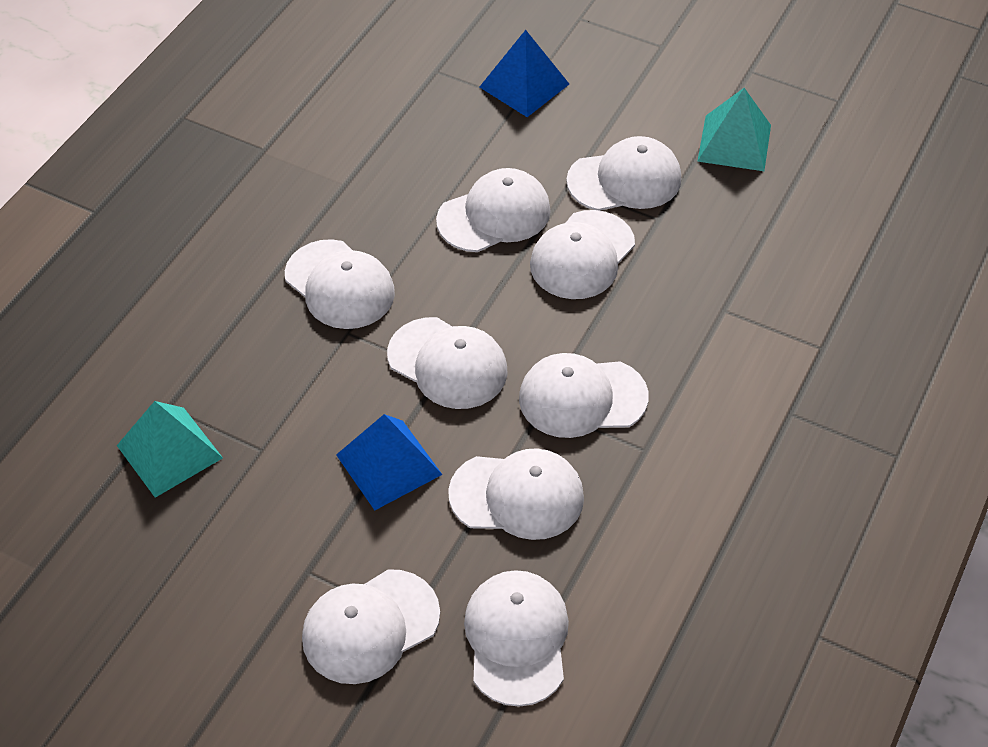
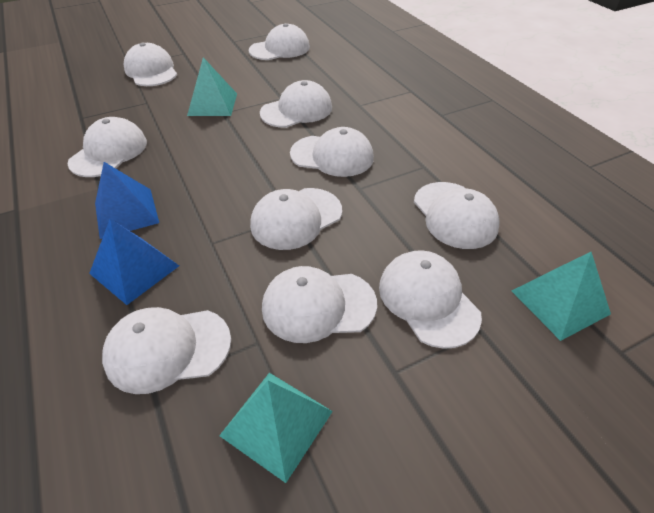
turquoise pyramid: [117,401,223,498] [697,88,771,171] = 2 -> [187,57,237,116] [219,373,333,483] [512,252,611,341] = 3
white cap: [285,239,395,329] [302,569,440,684] [387,317,508,409] [436,168,551,252] [448,448,584,540] [464,570,569,707] [519,353,649,438] [530,210,635,299] [566,136,681,211] = 9 -> [68,117,147,177] [102,307,231,394] [123,43,177,86] [249,23,310,60] [250,188,342,250] [260,80,332,128] [262,266,377,343] [290,127,374,177] [379,250,482,349] [414,182,500,249] = 10

